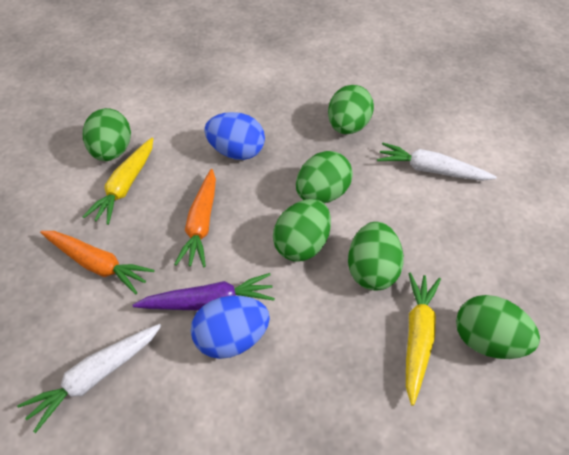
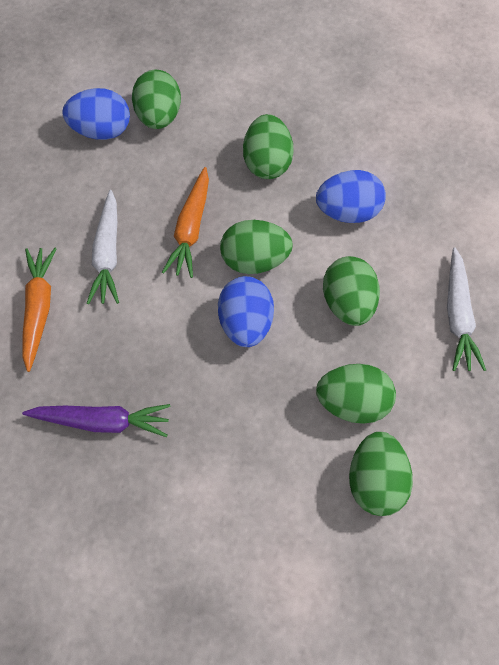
blue egg: [191,296,270,359] [204,112,265,160] = 2 -> [62,88,130,140] [218,276,274,347] [316,170,386,223] = 3
yellow carrot: [82,138,153,225] [406,273,441,406] = 2 -> none = 0

